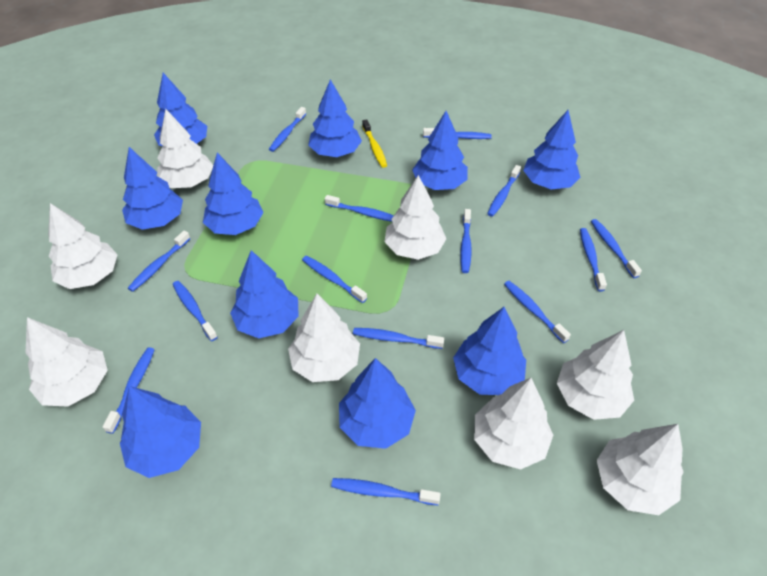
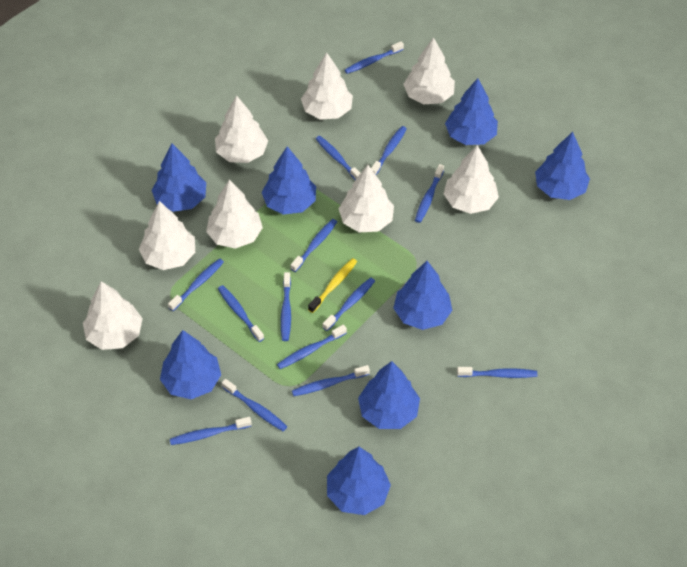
blue tree: [120,386,201,478] [122,147,183,230] [154,73,207,146] [203,153,264,235] [230,250,299,339] [308,79,362,157] [339,358,416,449] [412,111,468,190] [453,307,526,395] [523,110,581,189] = 10 -> [151,144,206,212] [160,330,221,399] [261,146,316,215] [327,447,391,515] [358,361,420,429] [393,261,452,330] [445,78,498,145] [535,132,590,200] = 8

